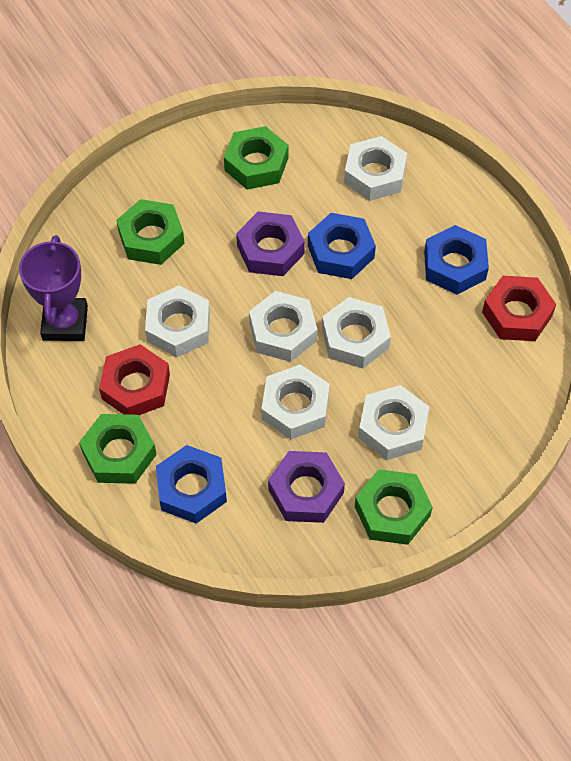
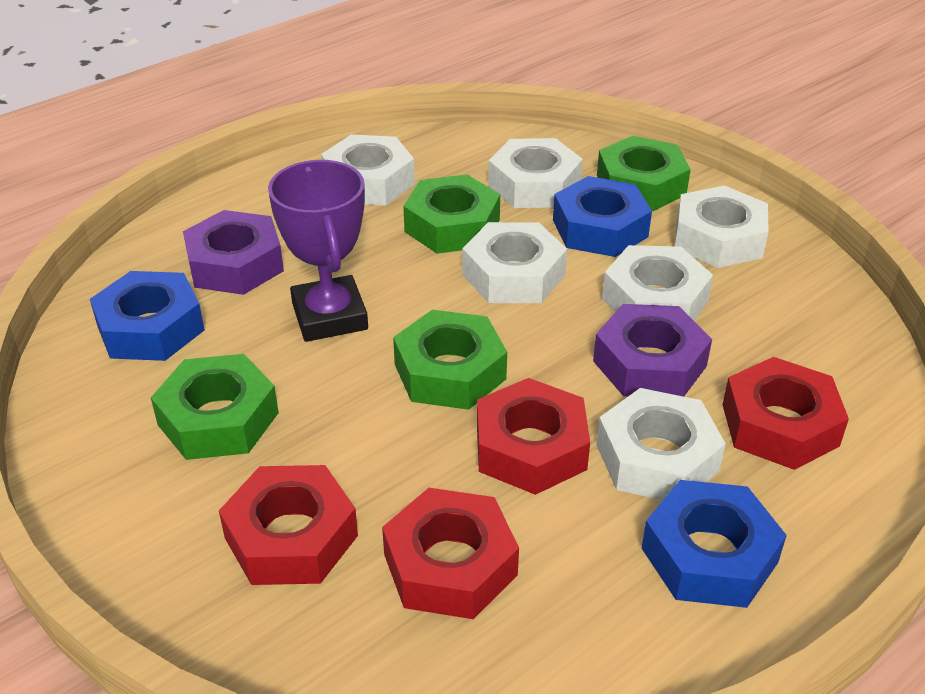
red nut: [99,344,170,415] [482,276,556,341] = 2 -> [219,465,358,585] [382,488,519,619] [477,378,590,495] [722,357,849,470] = 4

